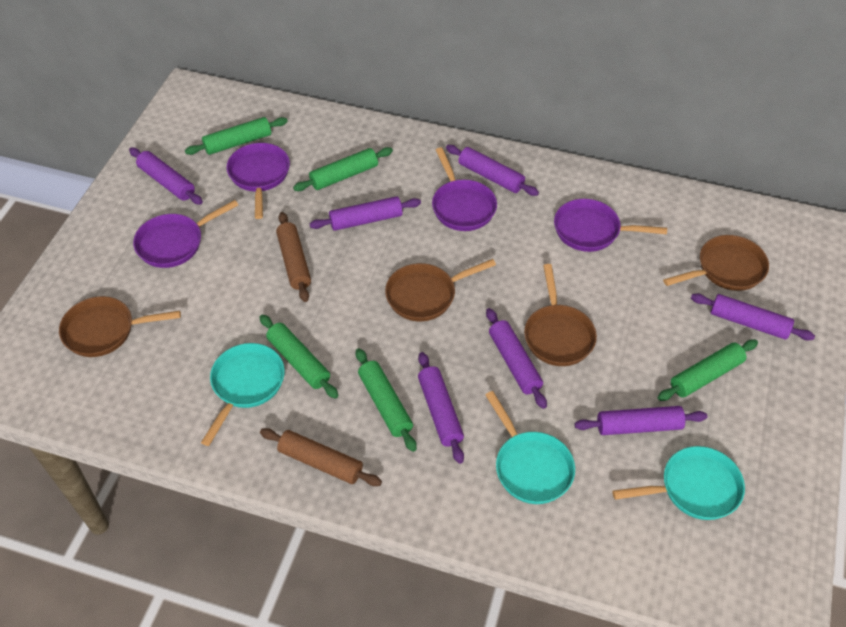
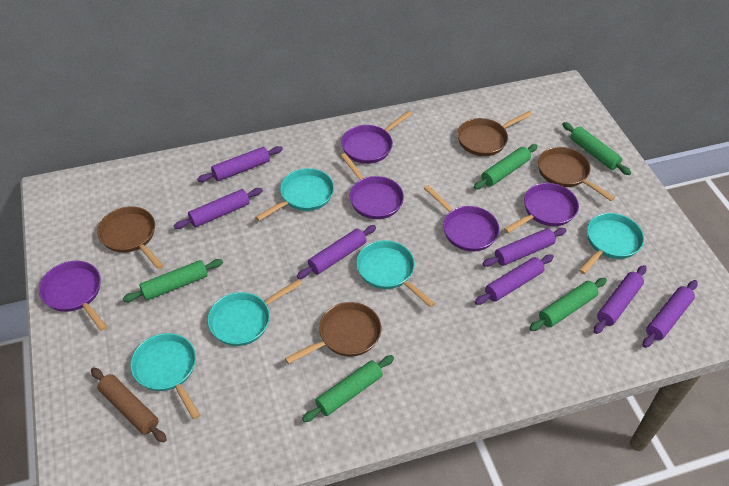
brown rolling pin: [260,428,382,486] [276,212,311,302] = 2 -> [91,368,167,443] = 1
purple pan: [133,200,238,268] [226,143,290,219] [432,147,497,231] [554,199,667,252] = 4 -> [39,261,107,331] [341,111,412,164] [341,153,404,219] [424,185,499,252] [504,183,579,233] = 5
turquoise pan: [201,343,285,446] [485,391,575,504] [612,446,745,520] = 3 -> [130,333,200,420] [207,279,302,346] [255,168,334,221] [356,240,436,308] [579,213,644,274] = 5

